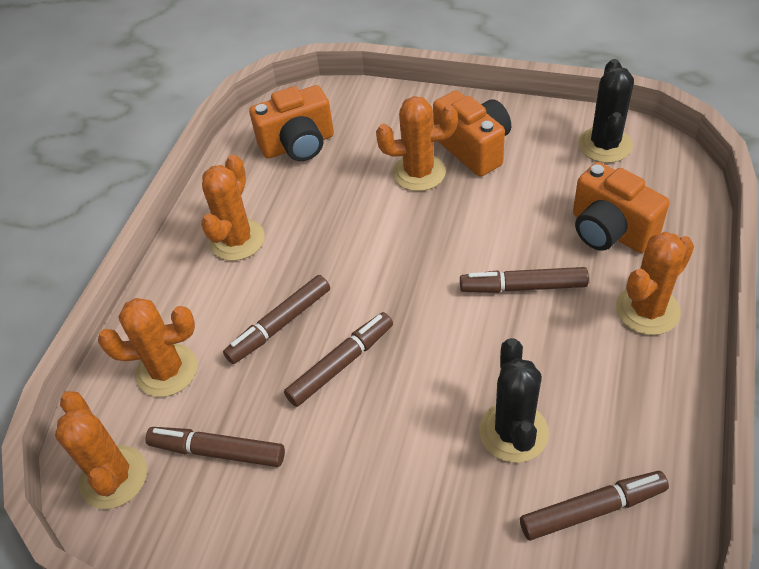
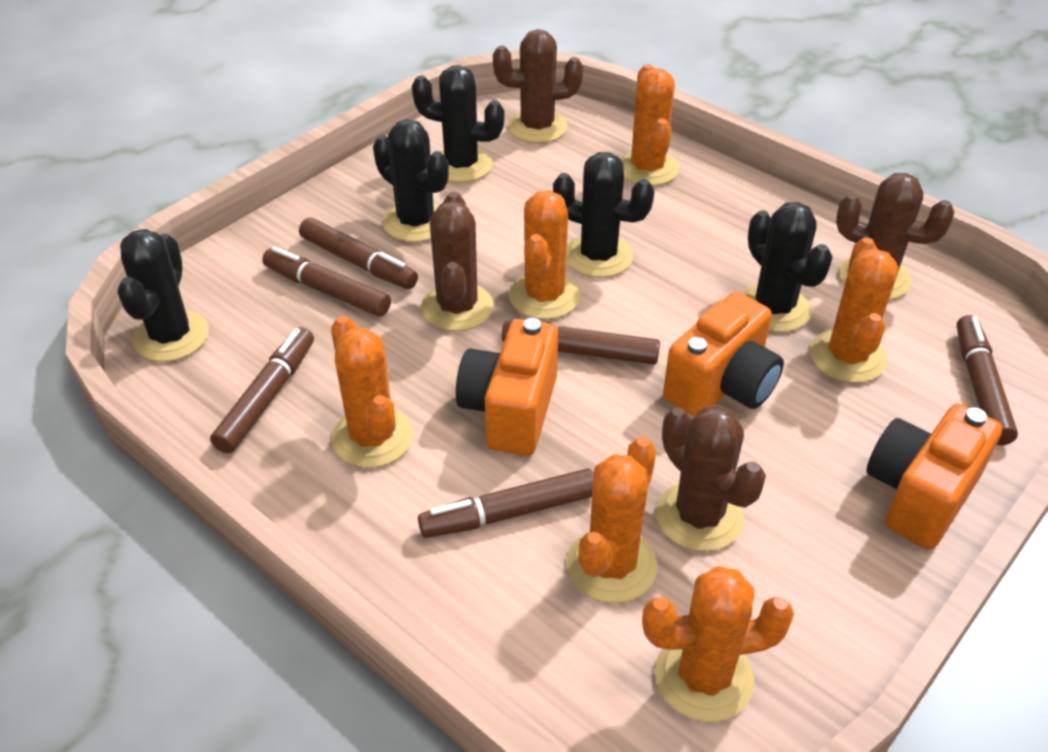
black cactus: [479,338,549,463] [578,59,634,163] = 2 -> [118,229,209,362] [373,119,449,242] [412,65,505,183] [553,152,655,278] [742,202,833,332] = 5
brown cactus: none = 0 -> [421,192,494,331] [493,29,583,143] [656,405,766,551] [836,173,955,300] = 4
brown marker: [145,427,285,467] [223,275,330,364] [284,312,393,407] [460,267,589,293] [520,471,669,540] = 5 -> [210,327,314,453] [262,246,391,317] [299,217,418,289] [418,468,593,538] [502,319,660,365] [957,315,1018,445] = 6
orange cactus: [55,391,147,509] [98,298,198,397] [201,155,265,261] [376,96,458,191] [616,232,694,335] = 5 -> [331,315,413,468] [509,190,580,319] [566,437,657,603] [620,64,679,186] [642,566,794,722] [810,237,898,383] = 6

